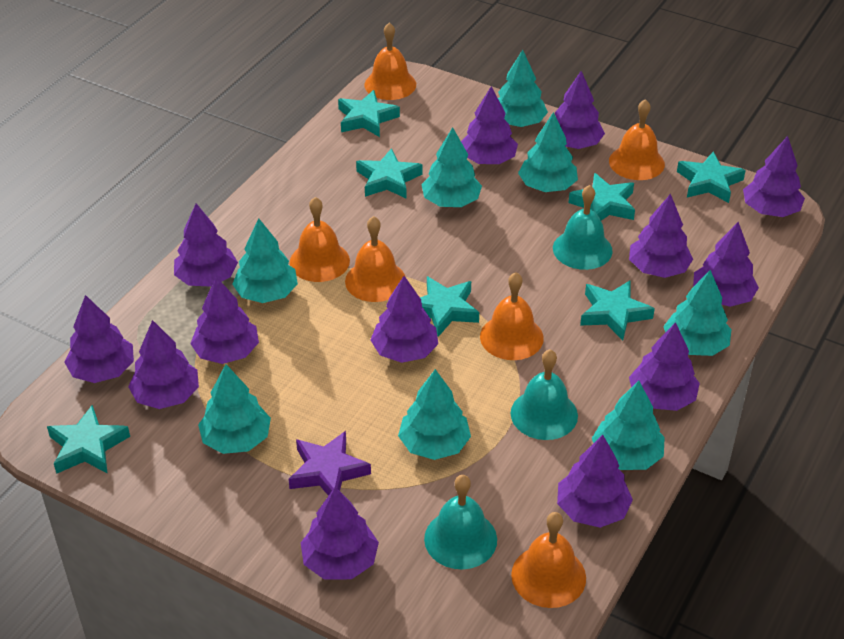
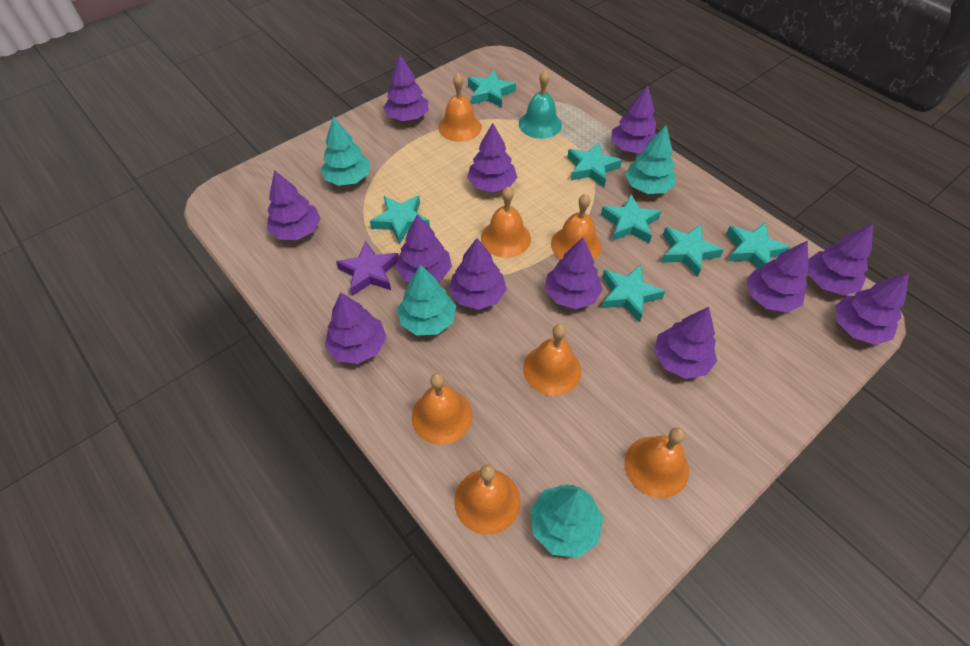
orange bell: [290,197,350,282] [345,216,405,302] [364,23,416,100] [480,272,544,360] [511,512,586,608] [609,99,665,180] = 6 -> [412,373,473,445] [438,74,482,142] [454,464,520,535] [481,187,531,258] [523,324,581,396] [551,194,602,260] [624,427,689,498] = 7
purple tree: [64,295,134,383] [128,320,199,409] [174,203,238,287] [190,277,259,364] [301,487,379,579] [371,276,438,363] [461,86,518,164] [555,71,605,149] [557,435,633,528] [629,194,693,278] [629,322,700,411] [693,222,759,307] [743,136,805,217] = 13 -> [267,170,321,240] [325,292,386,364] [383,55,428,121] [396,214,452,282] [449,238,507,310] [467,123,517,193] [545,237,603,309] [611,85,656,154] [654,307,717,379] [746,241,809,313] [808,224,873,295] [835,273,909,345] = 12
turquoise bell: [424,475,497,569] [511,349,578,440] [553,185,613,270] = 3 -> [519,71,562,139] = 1
turquoise tree: [198,364,271,454] [232,218,298,303] [398,369,471,460] [421,127,482,207] [498,50,548,127] [518,112,578,192] [592,381,665,470] [663,270,732,356] = 8 -> [321,117,370,186] [397,264,456,336] [531,484,603,558] [625,125,676,194] = 4

